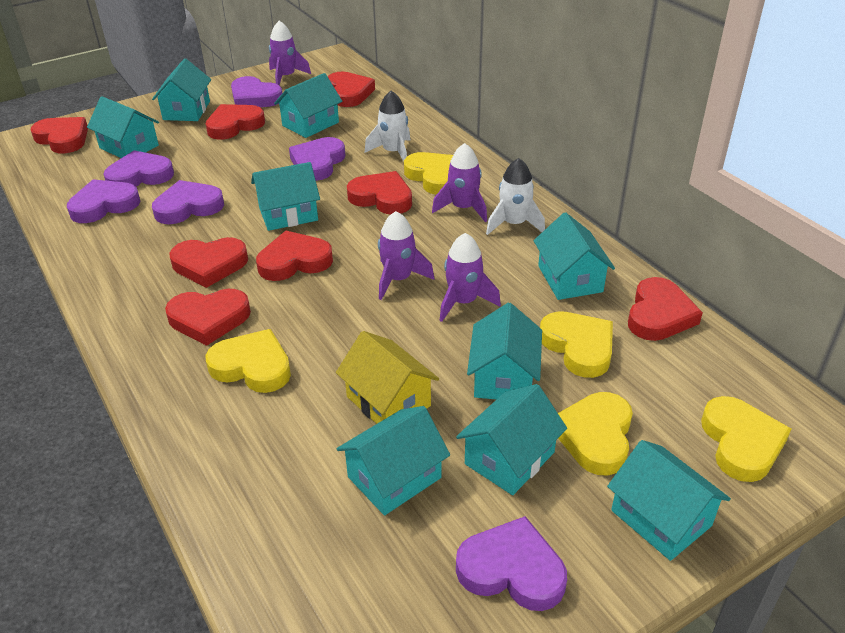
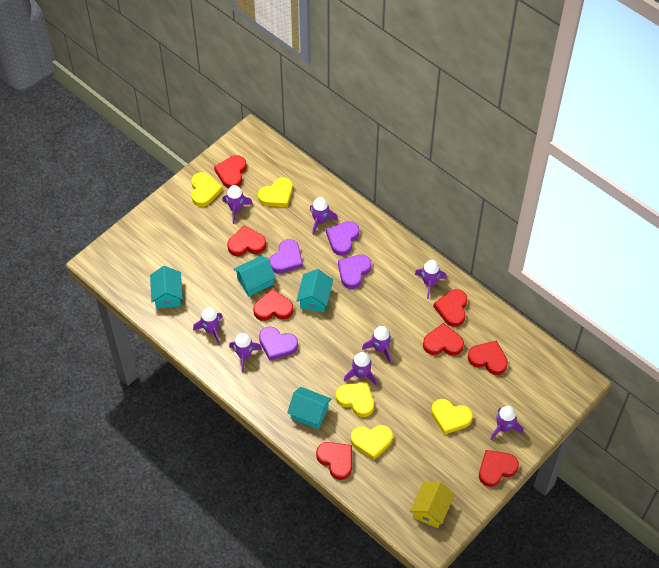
purple heart: [67,179,140,223] [104,150,174,187] [152,180,224,224] [231,76,282,107] [289,137,345,181] [456,516,567,611] = 6 -> [259,327,298,361] [269,239,303,274] [326,221,359,256] [338,255,372,289] = 4
purple rocket: [269,21,311,85] [378,211,434,300] [432,143,487,222] [440,233,501,322] = 4 -> [193,307,223,345] [222,185,253,224] [229,333,262,372] [310,197,338,235] [344,352,377,385] [362,326,391,363] [415,260,447,299] [490,406,523,440] = 8
turquoise house: [87,96,159,158] [152,58,211,121] [251,162,320,231] [274,73,342,138] [337,406,450,515] [456,384,567,495] [467,303,542,399] [534,212,615,300] [607,440,731,561] = 9 -> [150,266,183,309] [233,256,276,296] [287,387,331,429] [296,269,333,312] = 4
white rocket: [364,91,411,162] [486,158,545,235] = 2 -> none = 0

